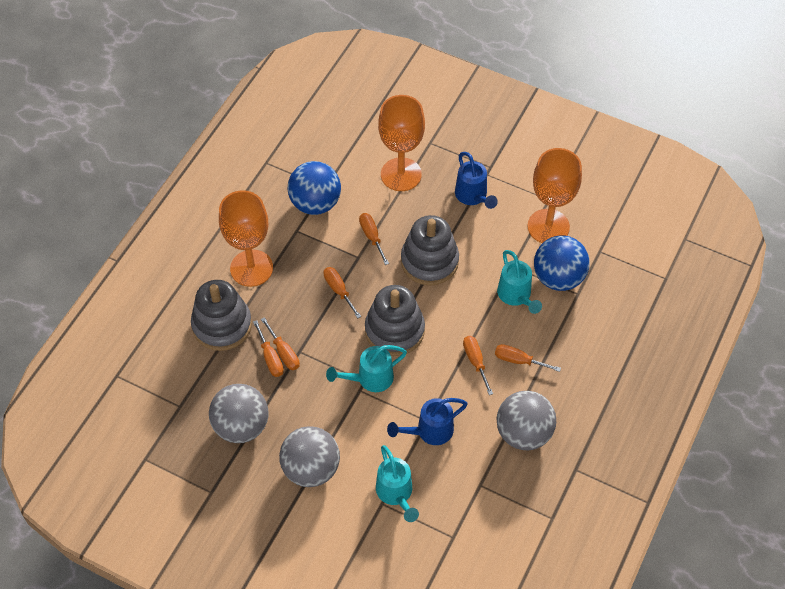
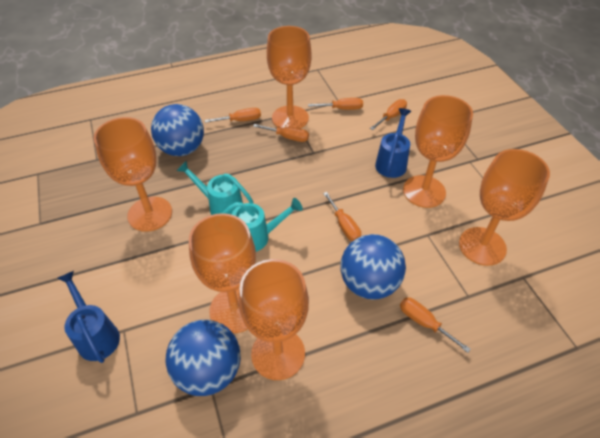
blue ball: [288,161,341,215] [534,235,590,291] = 2 -> [151,104,204,156] [165,320,241,396] [340,234,406,300] = 3
grey ball: [209,384,269,443] [279,426,340,487] [497,391,556,450] = 3 -> none = 0
grey stacking toy: [191,280,252,351] [365,285,425,356] [401,215,459,286] = 3 -> none = 0
orange goblet: [219,190,273,287] [378,95,425,191] [528,148,582,243] = 3 -> [94,117,172,232] [189,213,256,333] [239,259,309,380] [267,26,312,129] [403,95,473,208] [459,149,550,266] = 6
turquoise watering can: [326,345,407,392] [376,445,419,522] [497,250,542,314] = 3 -> [177,161,253,215] [222,198,303,252] = 2

